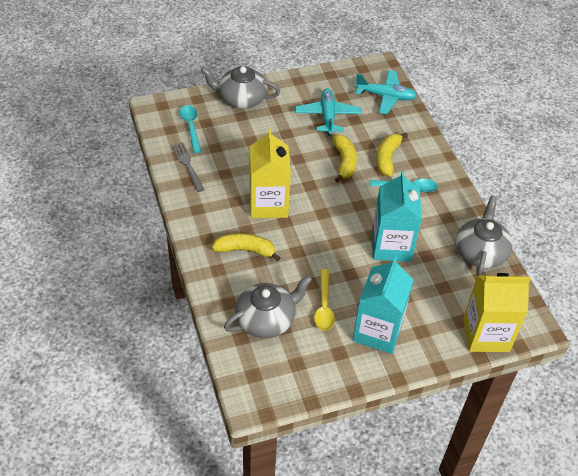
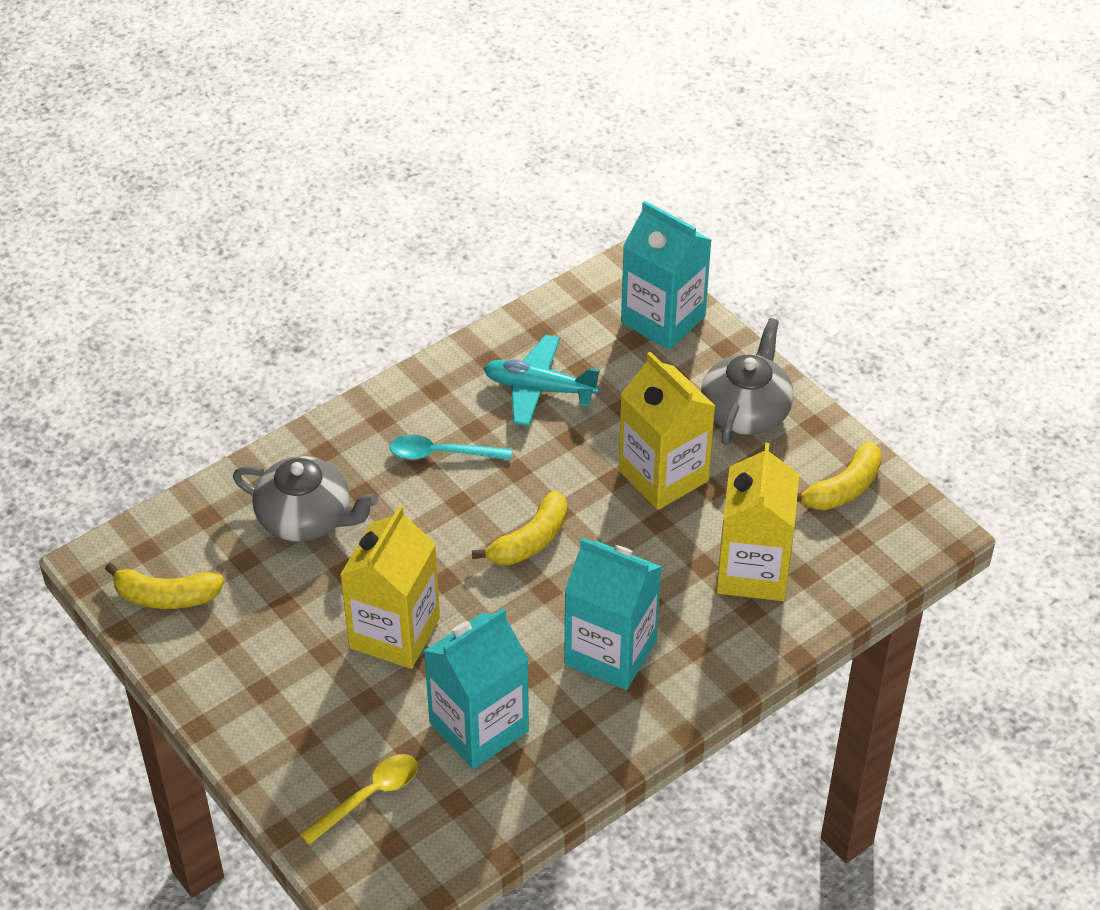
grey fork: [172,143,204,192] = 1 -> none = 0
grey teapot: [201,66,280,109] [224,275,312,338] [456,195,513,275] = 3 -> [233,456,378,542] [701,318,794,445] = 2
turquoise carton: [352,257,414,354] [372,171,422,262] = 2 -> [424,608,529,769] [564,538,662,690] [621,200,711,350] = 3
turquoise plane: [295,88,362,135] [355,70,417,114] = 2 -> [484,335,600,426] = 1
turquoise spoon: [180,105,201,153] [369,179,438,192] = 2 -> [389,435,512,460] = 1
yellow carton: [249,129,291,218] [463,273,531,352] = 2 -> [340,505,440,669] [618,352,715,510] [716,443,799,601] = 3

